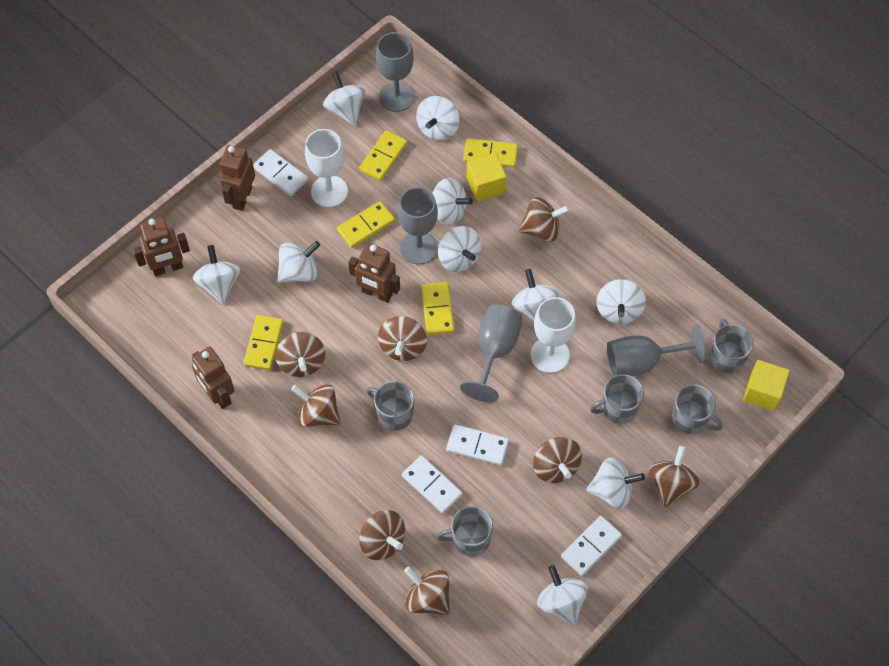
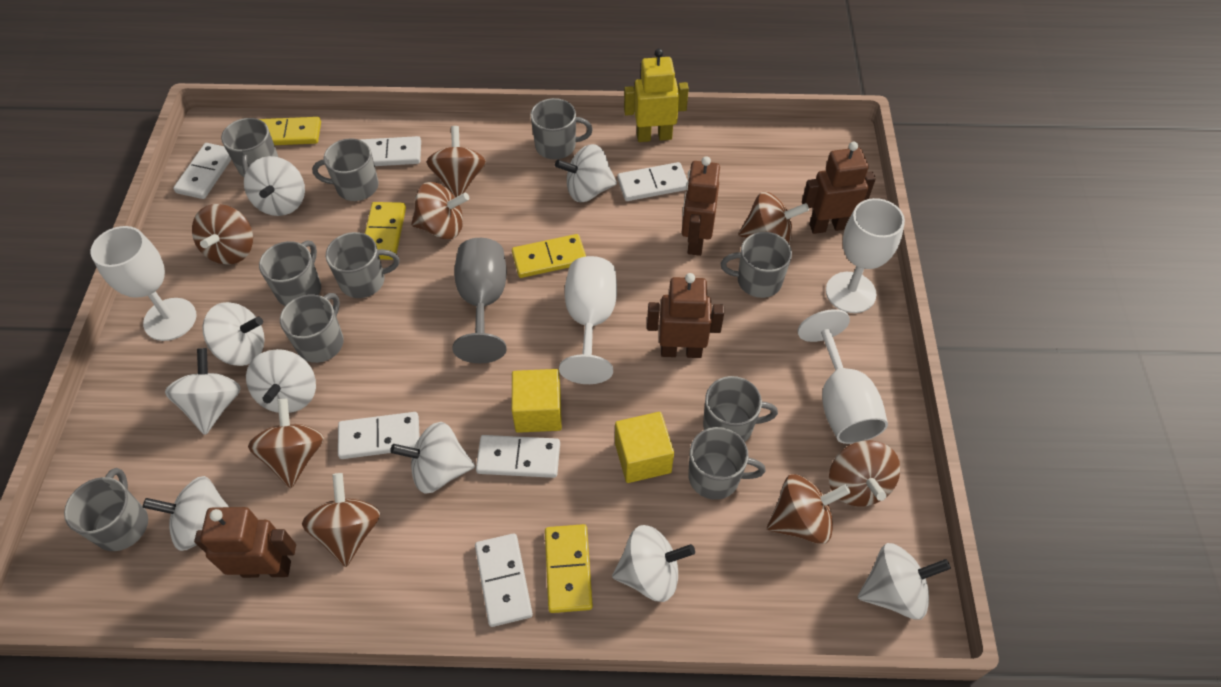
grey goblet: [376,32,415,112] [398,187,438,264] [460,304,522,402] [607,325,706,376] = 4 -> [452,238,507,363] = 1
grey mug: [366,381,414,431] [437,506,493,556] [590,374,644,424] [672,384,723,434] [710,319,754,374] = 5 -> [64,468,148,551] [221,118,278,177] [259,241,321,306] [280,293,344,363] [312,138,379,201] [326,232,400,298] [530,98,593,159] [688,427,766,500] [703,376,778,442] [721,232,792,298] = 10
white domino: [253,149,308,196] [402,455,463,513] [446,424,509,466] [561,516,622,576] = 4 -> [173,143,232,199] [338,412,420,459] [360,136,421,166] [475,533,533,627] [476,435,560,478] [617,162,688,201] = 6
white goblet: [305,129,348,207] [530,297,576,373] = 2 -> [91,226,196,341] [559,256,617,384] [798,309,888,444] [826,198,905,313] = 4
white spinning top: [193,245,241,305] [277,241,320,283] [323,71,366,126] [416,96,460,141] [432,178,473,225] [438,226,481,272] [512,269,559,321] [537,565,588,626] [586,457,645,509] [597,279,646,324] = 10 -> [143,476,229,551] [165,348,241,435] [202,302,265,366] [244,156,305,216] [246,349,316,413] [390,422,475,494] [555,144,617,202] [612,525,695,602] [858,543,951,619] = 9
yellow domino: [244,315,283,370] [337,201,395,248] [359,130,407,181] [421,282,454,335] [463,138,518,168] = 5 -> [259,117,321,145] [365,202,406,260] [512,234,586,278] [545,524,593,613] = 4
yellow robot: none = 0 -> [624,49,689,142] = 1

